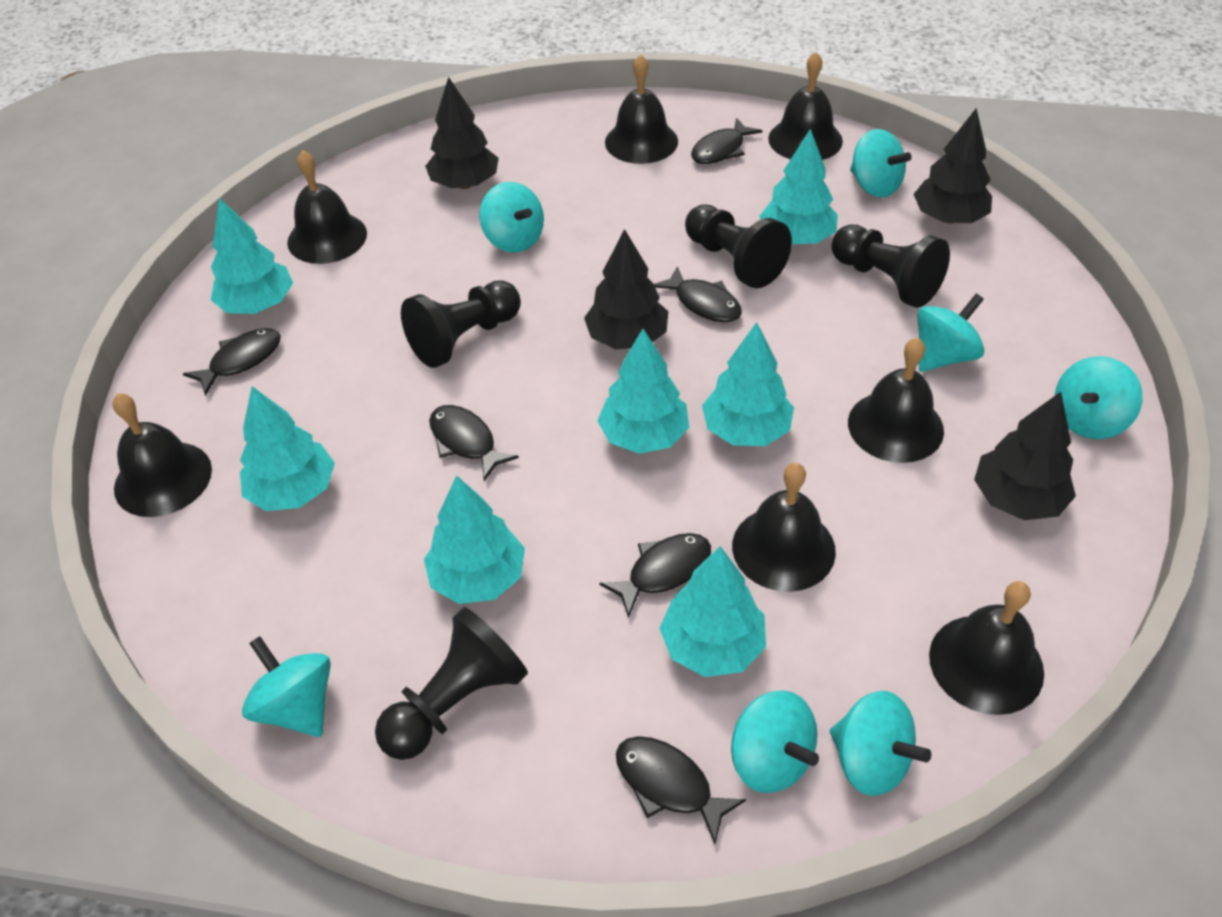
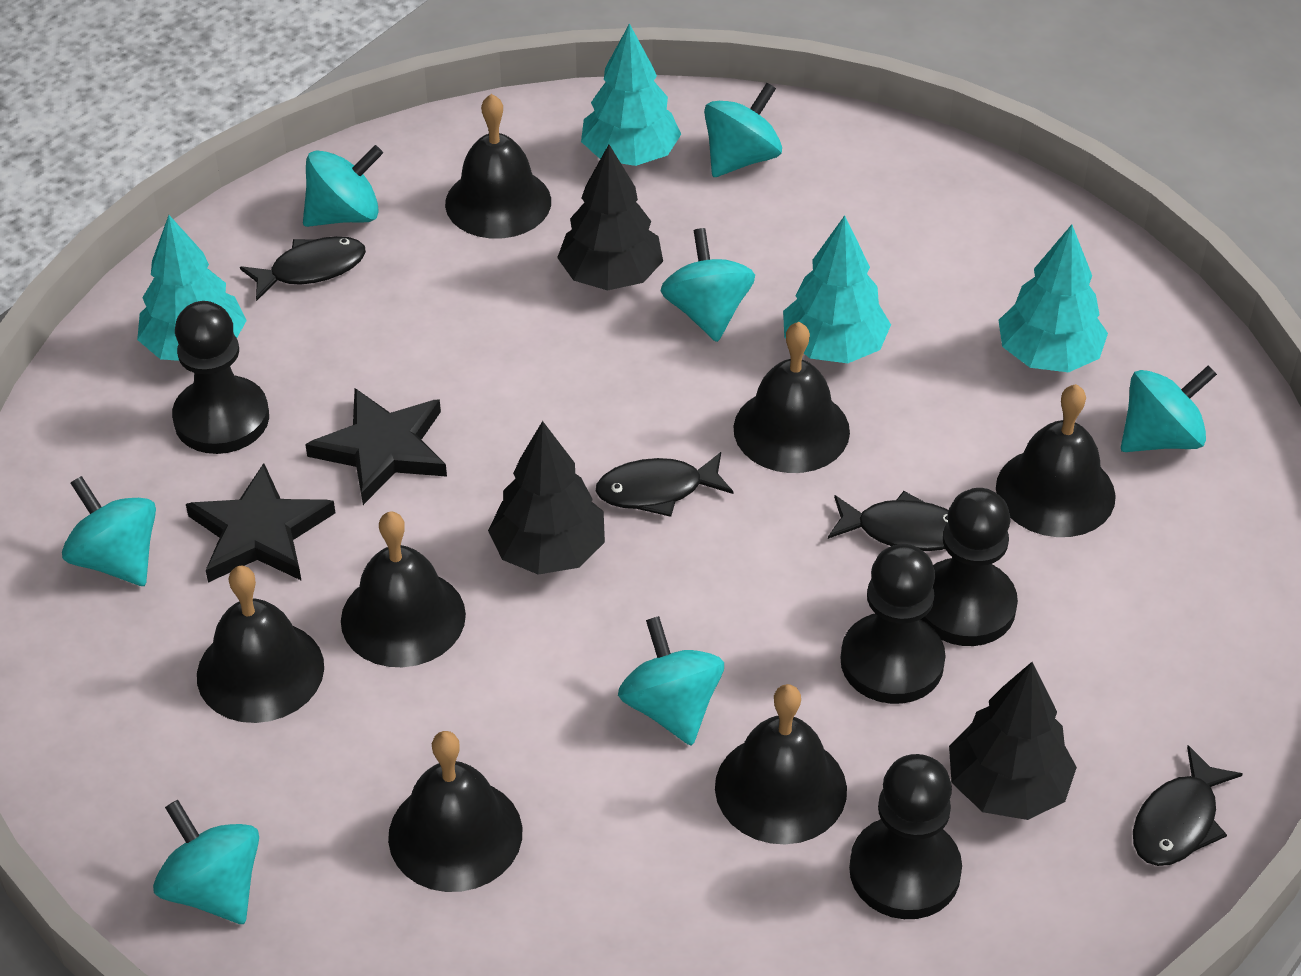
black fish: [183,328,281,396] [429,405,519,481] [599,533,711,618] [616,736,746,844] [654,266,742,322] [691,118,762,164] = 6 -> [240,236,366,301] [595,452,734,517] [828,491,949,551] [1133,745,1243,866] = 4
black star: none = 0 -> [186,463,335,583] [305,388,447,505] = 2
black tree: [425,77,499,189] [584,229,668,349] [913,108,992,224] [974,392,1076,520] = 4 -> [488,421,605,575] [557,144,663,290] [949,662,1077,820] = 3
turquoise tree: [211,198,293,314] [240,386,335,511] [424,475,525,604] [597,329,689,454] [659,546,766,677] [702,322,794,446] [759,129,838,244] = 7 -> [137,215,247,361] [581,23,681,166] [783,215,891,363] [998,224,1108,372] = 4

